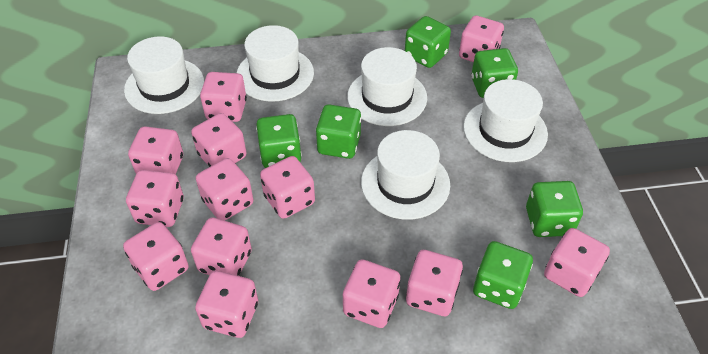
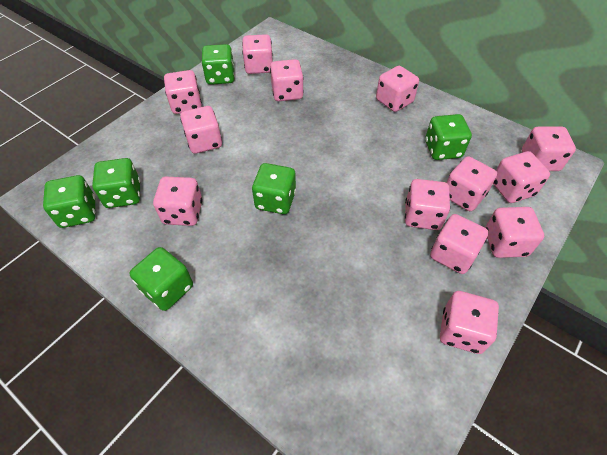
white hat: [124,36,204,114] [237,25,314,102] [347,47,427,126] [361,130,450,220] [463,79,548,162] = 5 -> none = 0

